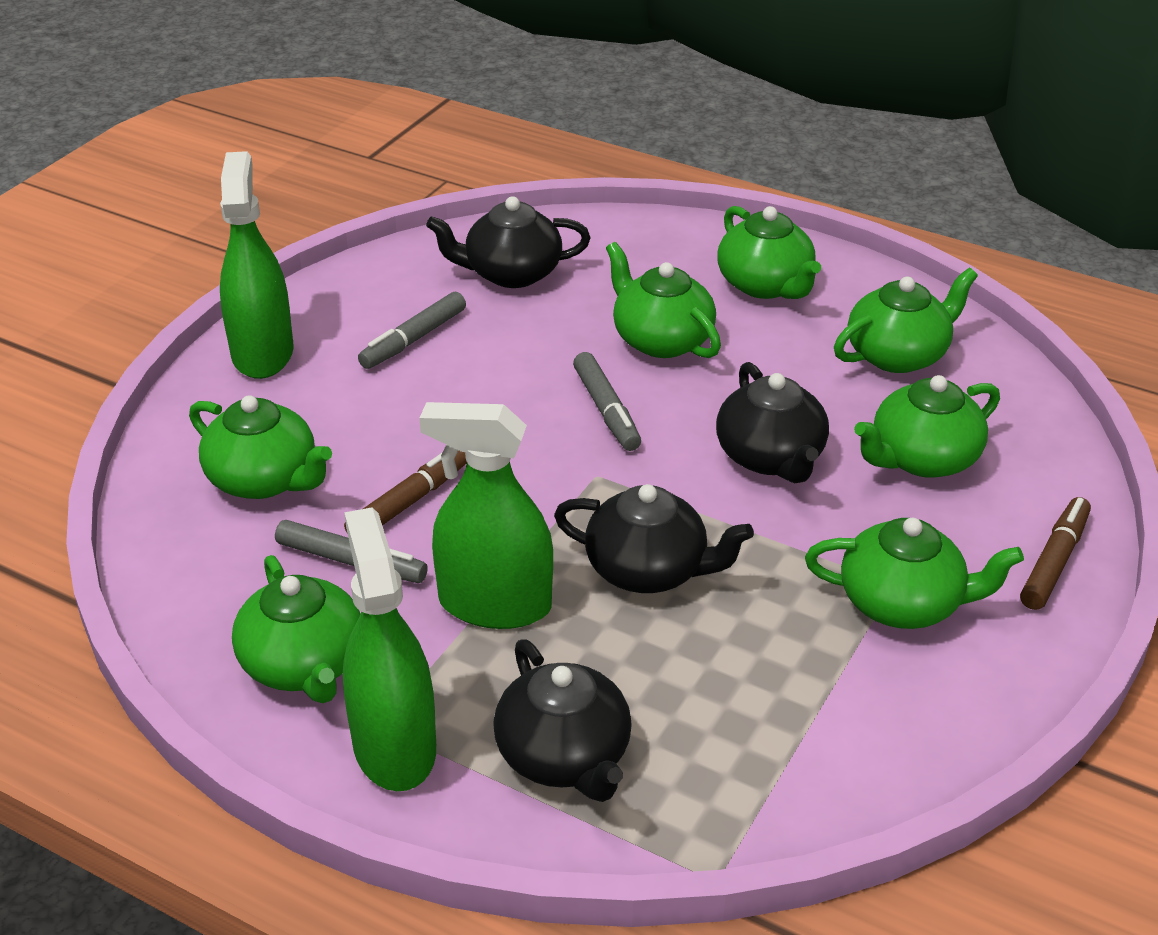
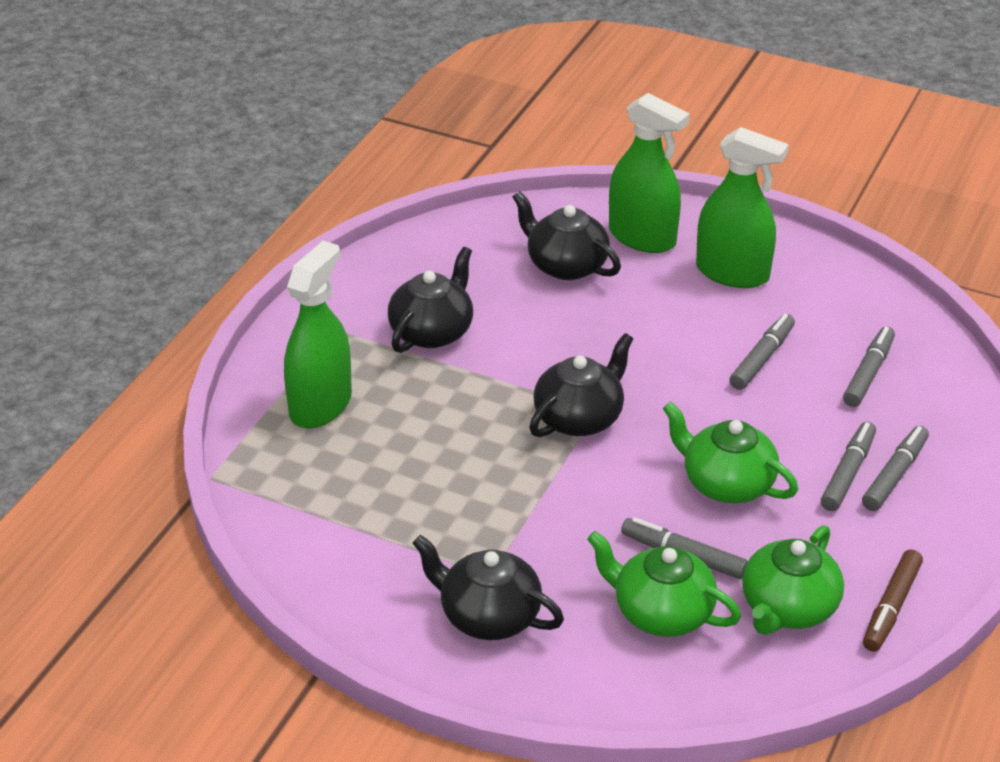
brown marker: [344,450,467,532] [1020,497,1091,610] = 2 -> [863,550,923,652] = 1
green teapot: [189,395,332,499] [232,555,360,703] [606,242,721,358] [717,206,821,299] [805,518,1024,629] [834,268,978,373] [854,375,1000,478] = 7 -> [587,531,741,637] [663,402,798,503] [742,525,844,635] = 3
grey marker: [275,520,428,583] [358,292,466,369] [573,352,641,451] = 3 -> [621,517,748,579] [729,314,795,390] [821,422,876,511] [843,327,895,407] [862,426,929,511] = 5

